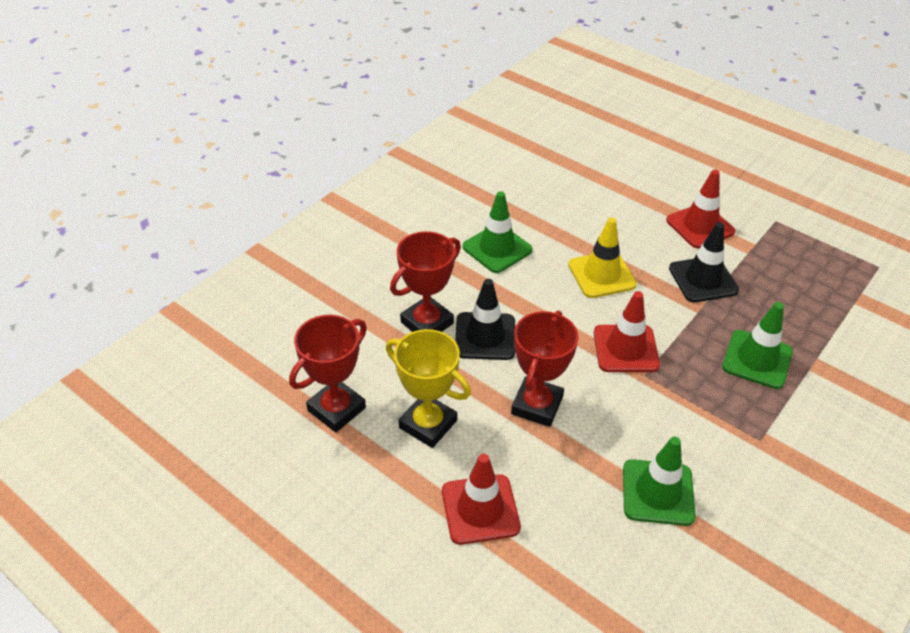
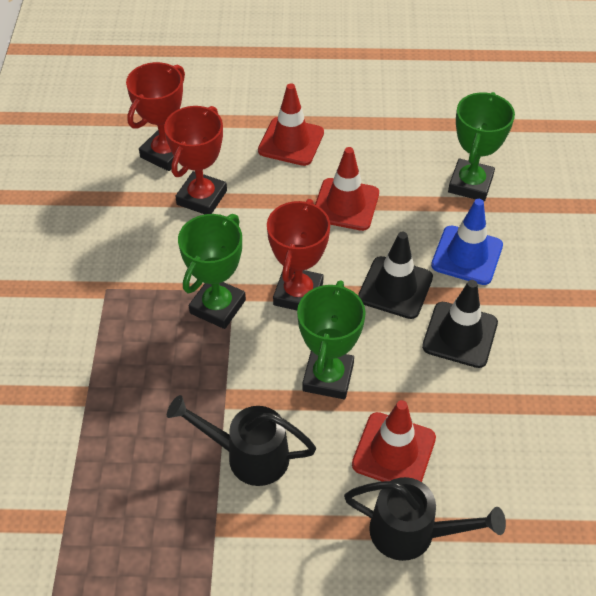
black watering can: none = 0 -> [167,395,316,486] [344,477,506,561] = 2
blue traffic cone: none = 0 -> [431,199,503,285] = 1
green traffic cone: [463,191,533,273] [623,437,696,526] [722,302,793,389] = 3 -> none = 0
green trophy: none = 0 -> [178,214,246,329] [297,280,366,399] [448,92,515,201] = 3
yellow traffic cone: [568,217,637,298] = 1 -> none = 0
yellow trophy: [386,329,471,448] = 1 -> none = 0

